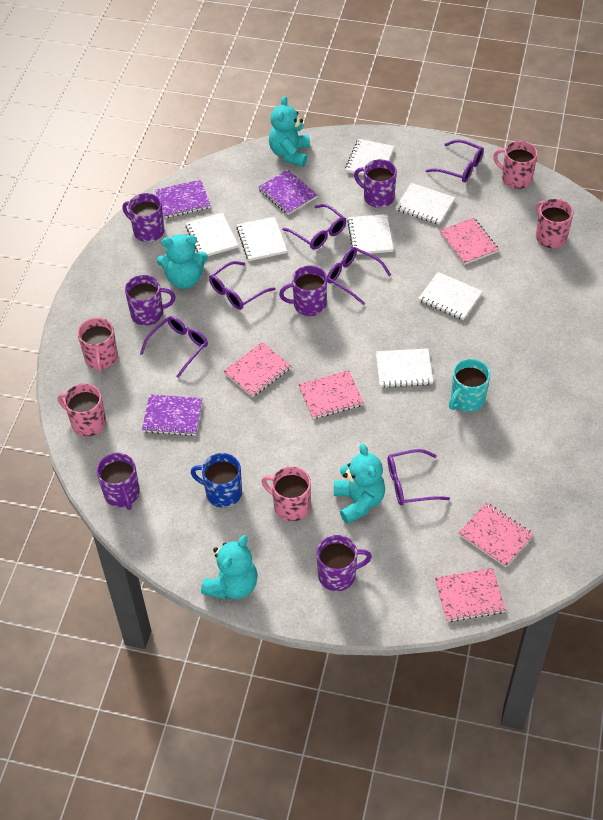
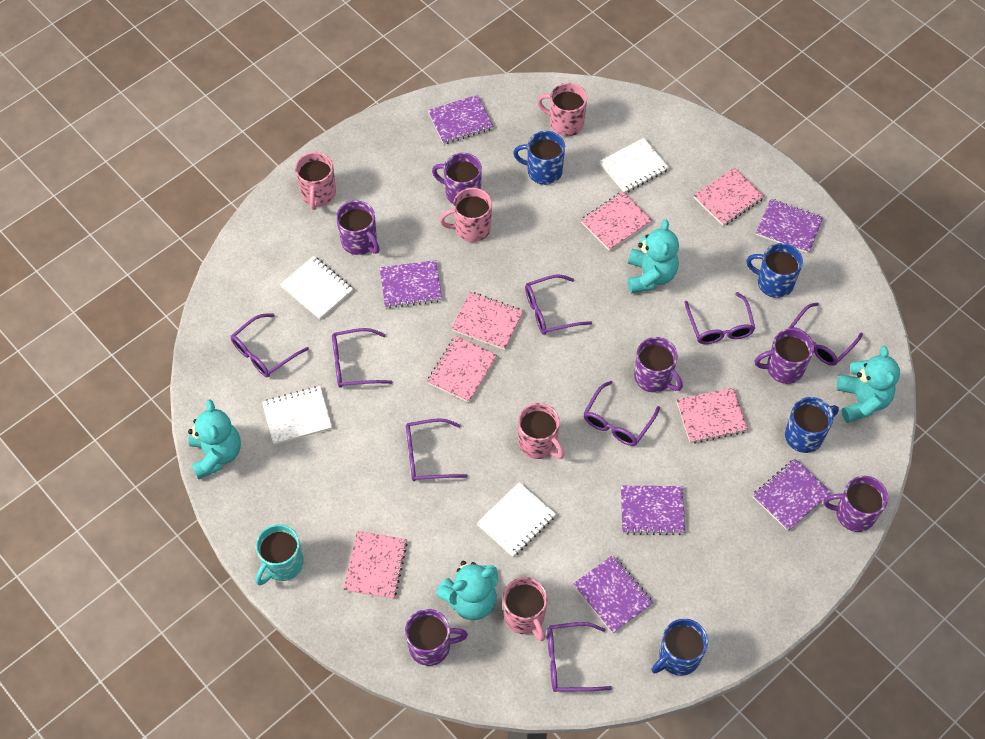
blue mug: [191,453,242,508] = 1 -> [513,131,565,185] [652,619,708,676] [746,243,803,298] [785,397,839,453] = 4
pink notebook: [223,342,291,397] [298,370,364,419] [435,568,506,622] [439,218,499,265] [459,502,534,567] = 5 -> [343,531,407,599] [427,336,497,403] [451,292,523,350] [581,191,652,251] [677,388,748,443] [693,168,765,226] = 6
purple glasses: [140,316,208,378] [209,261,276,310] [282,204,346,249] [327,247,391,305] [388,449,450,505] [425,139,484,182] = 6 -> [231,313,309,377] [332,328,392,388] [406,418,468,481] [525,275,592,335] [547,622,612,692] [584,381,660,446] [684,292,755,344] [789,302,863,366] = 8
purple notebook: [142,394,202,436] [155,180,211,218] [258,170,318,215] = 3 -> [380,260,442,309] [428,95,493,144] [573,555,653,633] [621,486,685,535] [753,458,832,531] [756,199,824,254] = 6
white notebook: [185,212,238,256] [236,217,287,261] [345,139,394,176] [347,214,394,255] [376,348,433,388] [395,183,455,225] [418,272,483,320] = 7 -> [262,386,332,445] [280,256,353,319] [477,482,556,557] [599,138,670,193] = 4

